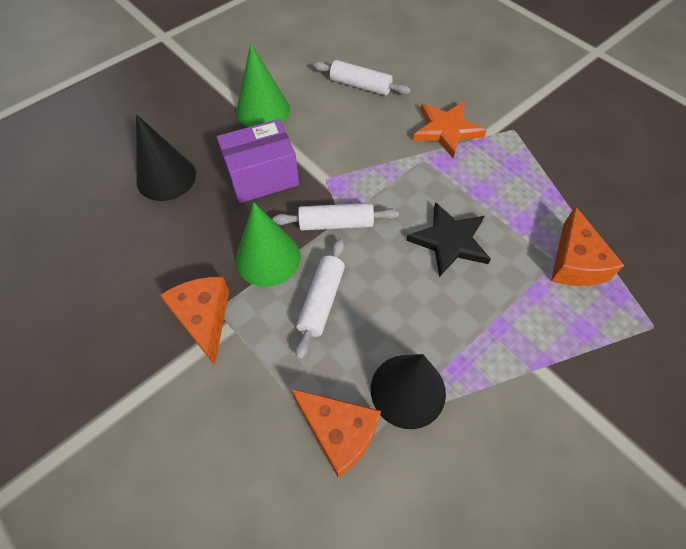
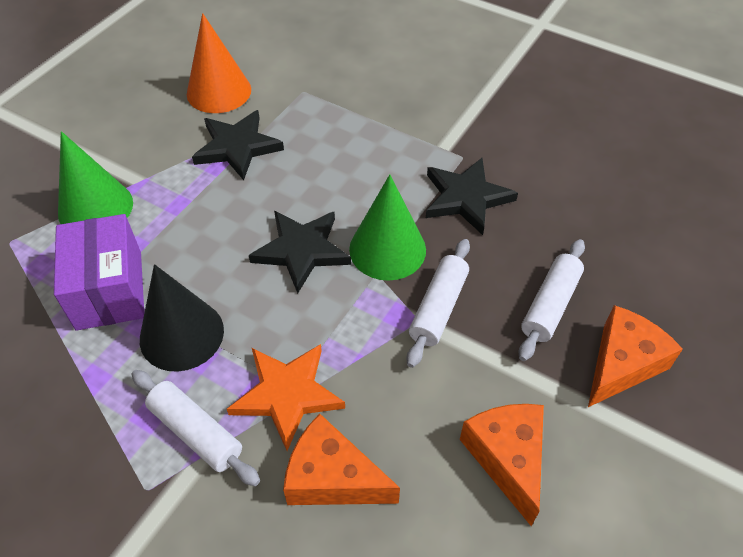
black cone: [136,114,196,201] [371,354,446,429] = 2 -> [140,264,224,372] = 1
black star: [406,202,491,277] = 1 -> [192,110,284,180] [249,211,351,293] [426,158,518,235] = 3
orange cone: none = 0 -> [187,13,251,113] = 1

